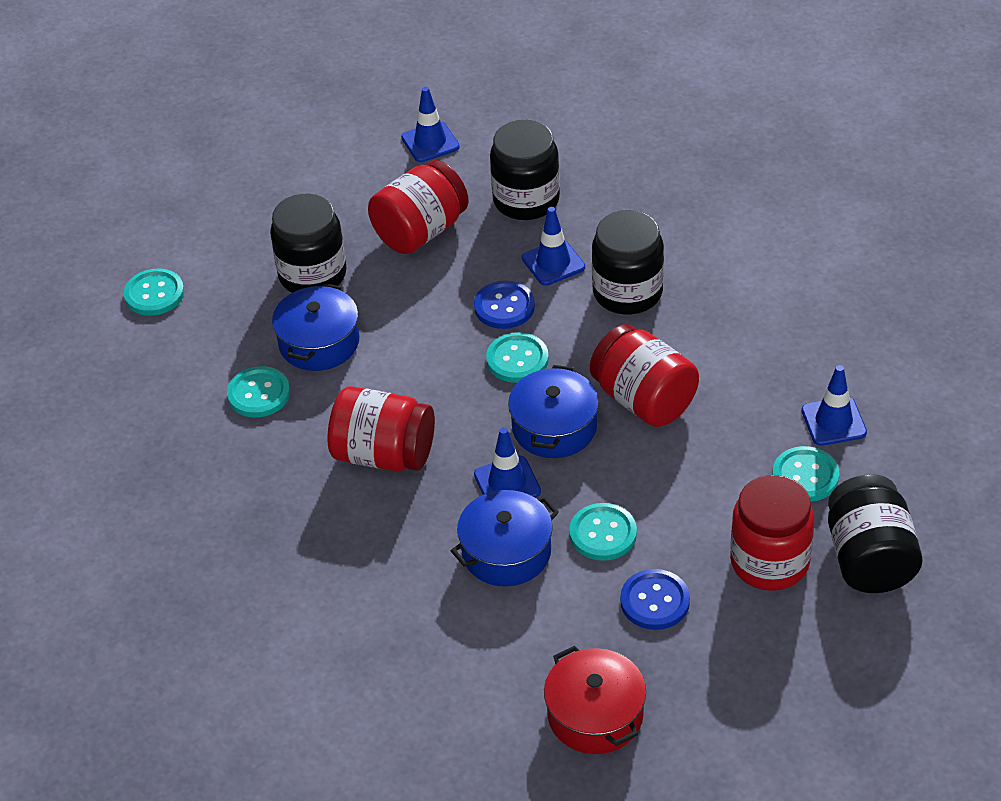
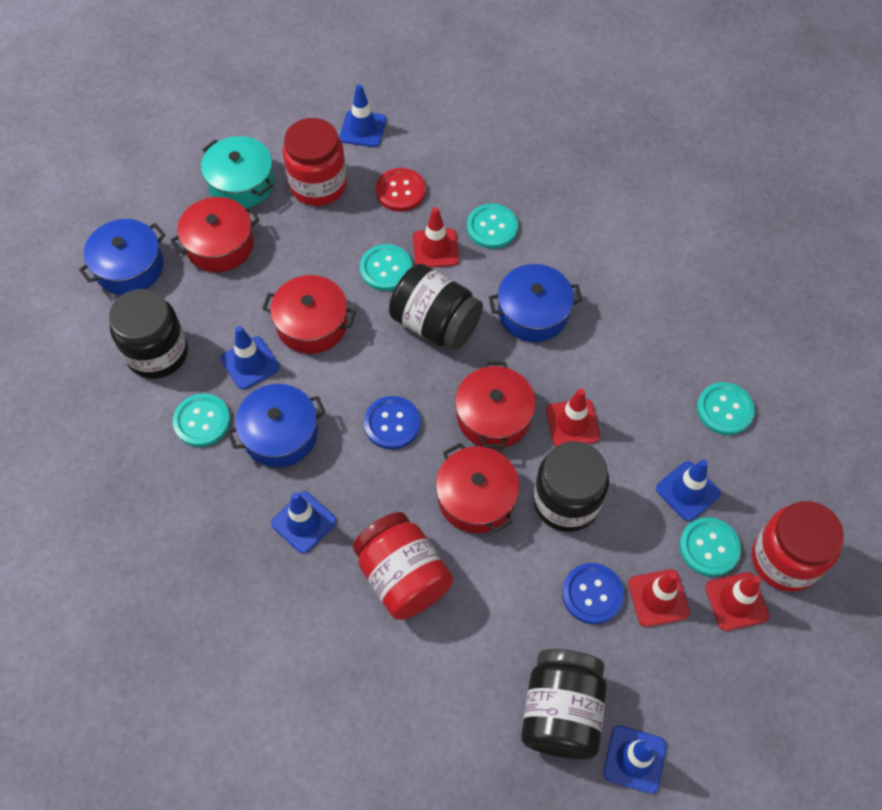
blue traffic cone: [401,87,460,162] [474,427,541,498] [522,207,585,286] [802,365,867,446] = 4 -> [221,326,280,390] [271,491,337,554] [340,84,386,147] [603,725,667,794] [656,459,721,521] = 5
red button: none = 0 -> [375,168,426,211] = 1
red jar: [327,386,435,472] [368,160,469,254] [590,324,699,427] [730,475,815,591] = 4 -> [283,118,347,206] [353,512,453,620] [752,501,844,592] = 3
red pot: [544,646,646,754] = 1 -> [170,197,260,272] [262,275,356,354] [436,443,519,533] [455,361,536,449] = 4
red traffic cone: none = 0 -> [413,207,459,268] [546,389,600,447] [628,569,690,627] [705,572,769,631] = 4
turquoise pot: none = 0 -> [201,136,274,208] = 1

